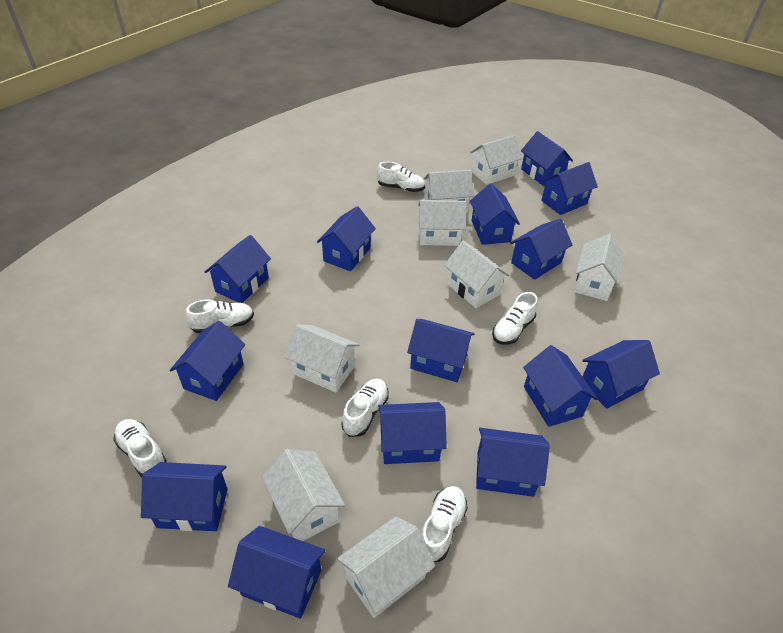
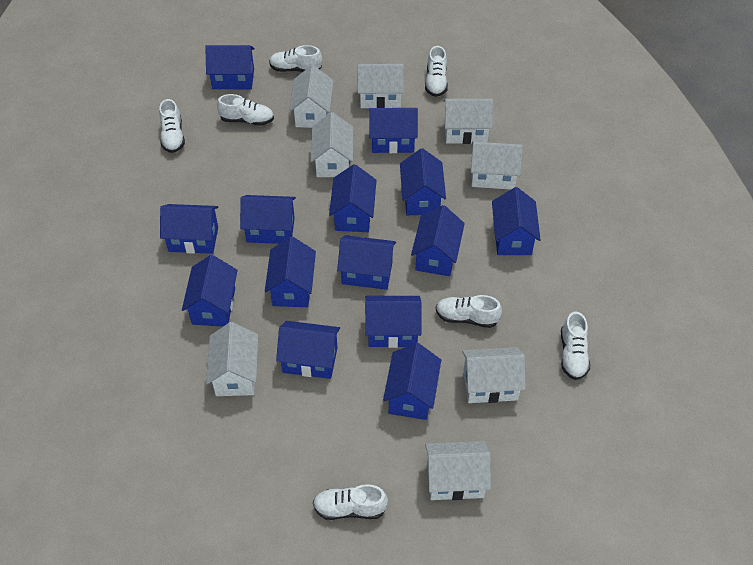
white shoe: [113,419,167,477] [185,300,254,333] [341,379,389,437] [377,162,425,192] [421,486,468,562] [492,292,538,345] = 6 -> [159,99,185,153] [217,94,274,126] [269,45,322,72] [313,484,388,520] [425,46,448,97] [436,295,502,328] [561,311,590,380] = 7

